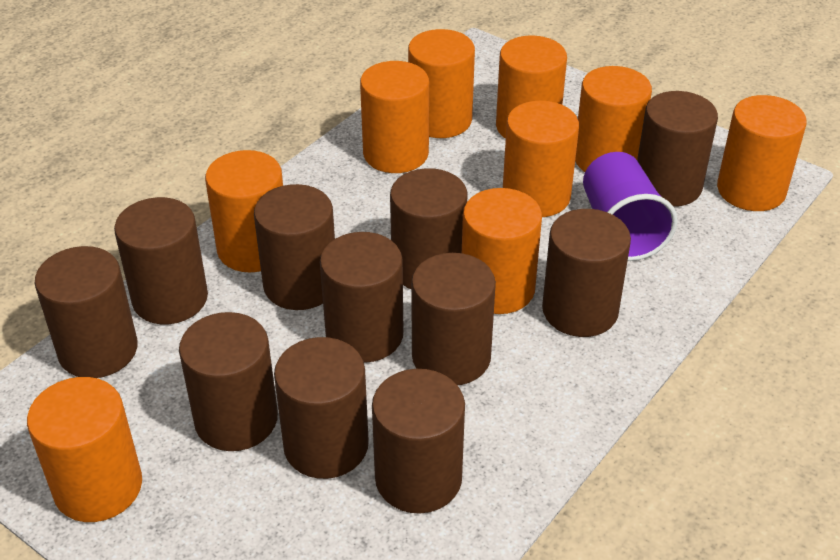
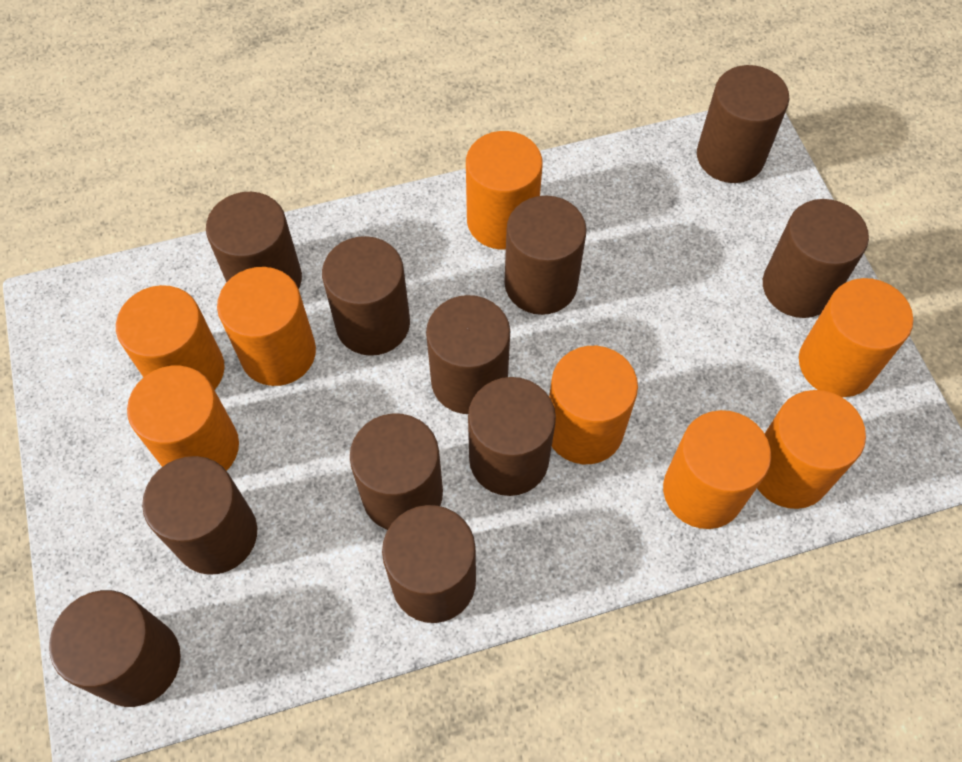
orange cylinder: [27,377,142,522] [205,150,283,272] [360,61,429,173] [408,29,475,138] [462,188,542,314] [496,36,567,139] [503,101,579,217] [575,66,652,172] [717,95,807,211] = 9 -> [116,285,225,390] [127,366,239,471] [217,267,316,386] [466,131,543,249] [549,346,638,464] [663,410,771,529] [757,390,866,509] [799,278,913,397] = 8
purple cup: [583,152,677,261] = 1 -> none = 0

